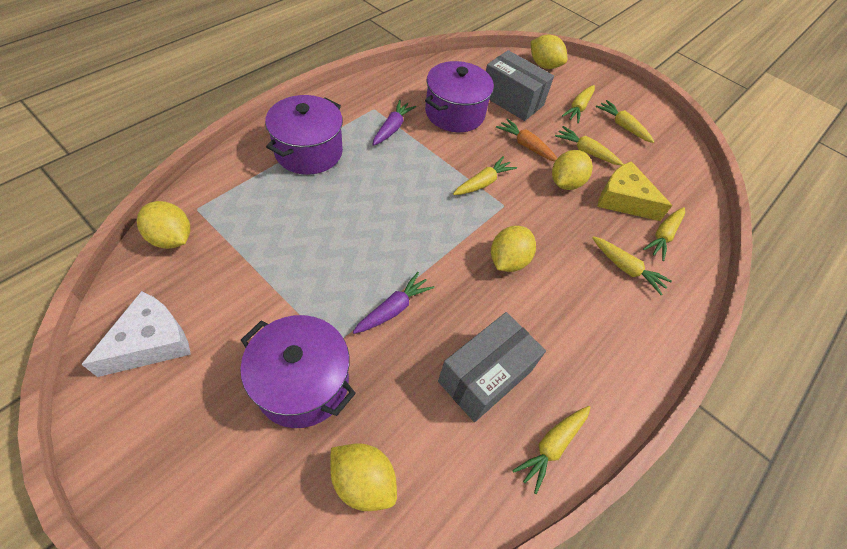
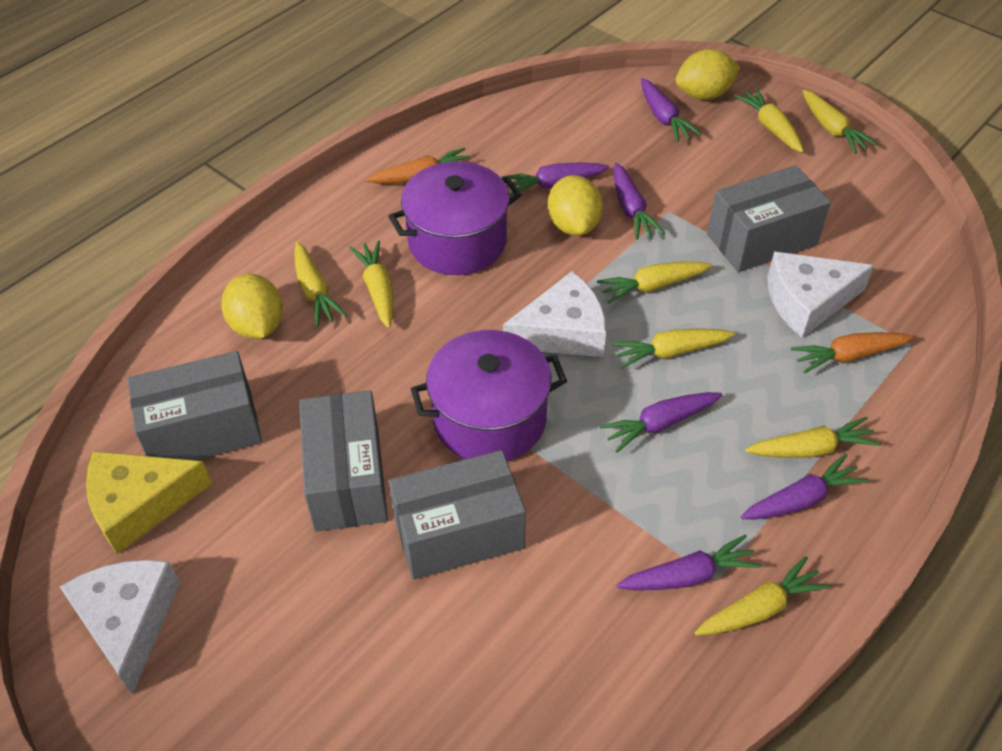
grey box: [438,312,546,422] [486,50,554,121] = 2 -> [127,351,262,461] [299,390,388,532] [389,450,526,580] [707,165,831,272] = 4
orange carrot: [496,118,557,162] = 1 -> [365,148,469,183] [791,332,914,373] = 2
purple carrot: [353,272,434,334] [372,100,416,146] = 2 -> [502,163,609,196] [600,392,723,453] [614,163,665,240] [616,534,762,590] [641,78,701,142] [740,454,868,519] = 6
purple pot: [240,315,356,428] [265,95,343,175] [425,61,494,132] = 3 -> [388,161,522,275] [411,330,567,461] = 2
white cheese: [81,291,191,377] = 1 -> [60,560,180,695] [503,271,606,357] [767,252,874,338] = 3
yellow carrot: [453,156,517,195] [513,406,591,494] [555,126,623,165] [562,85,595,124] [592,236,672,295] [596,100,654,143] [643,207,685,261] = 7 -> [294,242,347,327] [350,240,393,328] [597,262,712,303] [611,328,735,369] [694,556,831,636] [734,88,804,153] [745,417,881,458] [802,89,878,154] = 8
yellow lemon: [137,201,190,249] [330,443,397,511] [491,226,536,272] [530,34,567,69] [552,150,593,190] = 5 -> [221,274,283,339] [548,175,603,235] [676,49,740,100] = 3

